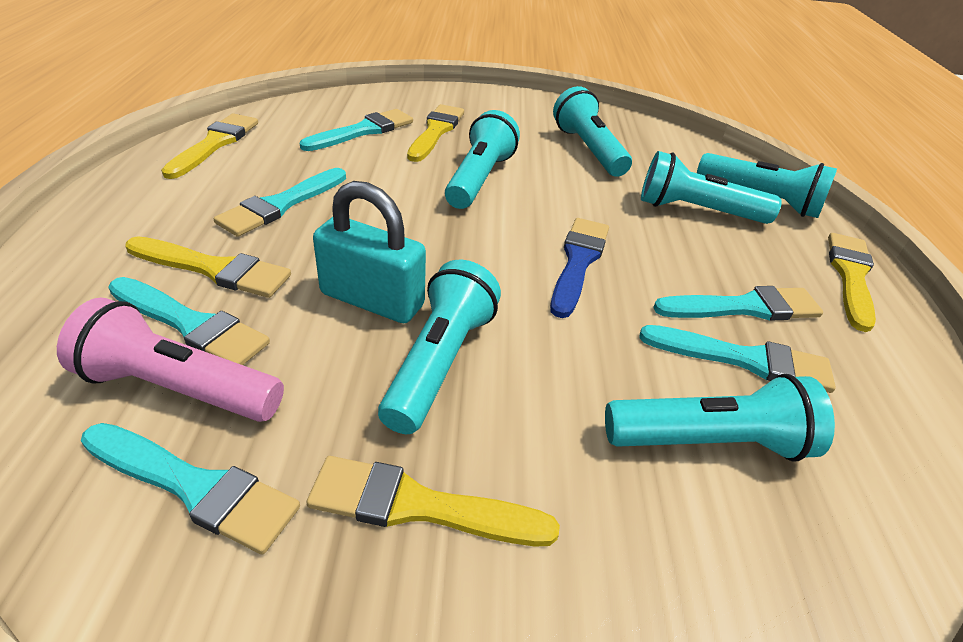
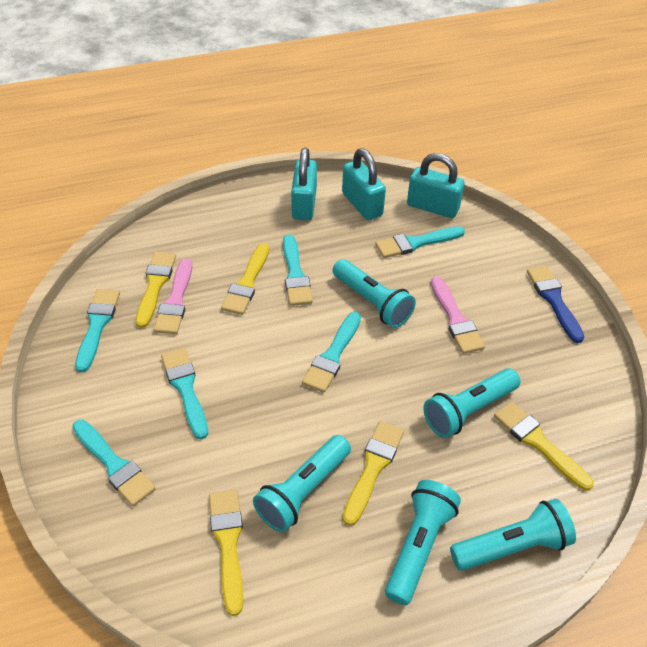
pink brush: none = 0 -> [153,258,192,334] [431,276,485,354] = 2
pink flashlight: [57,297,284,422] = 1 -> none = 0
turquoise flashlight: [378,260,501,434] [445,110,520,209] [553,86,632,177] [605,374,835,462] [641,151,782,224] [697,153,837,218] = 6 -> [253,435,351,532] [332,259,416,328] [385,480,461,605] [423,368,520,438] [450,499,576,571] = 5
turquoise padlock: [313,181,426,323] = 1 -> [291,148,317,220] [342,148,386,220] [407,153,465,218] = 3

